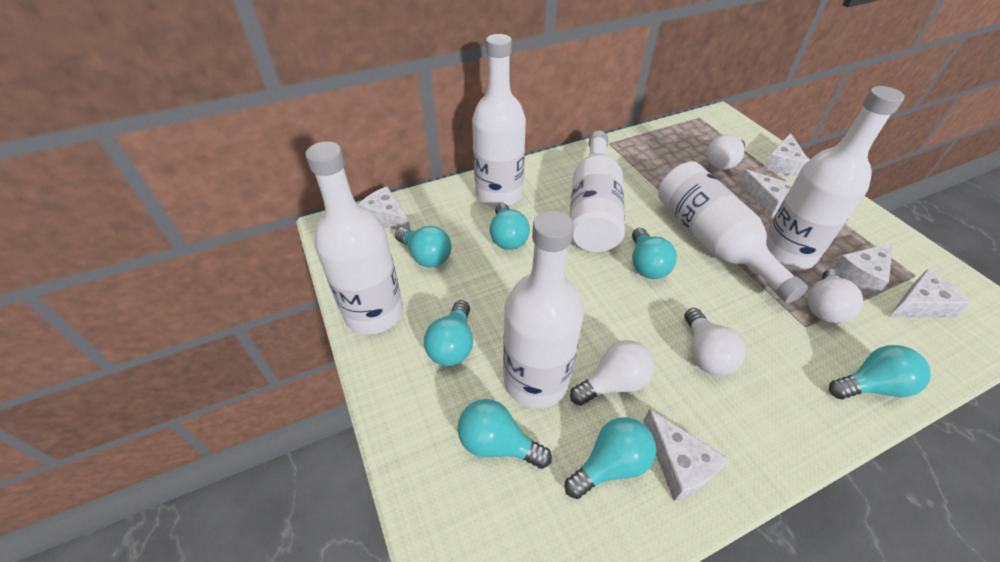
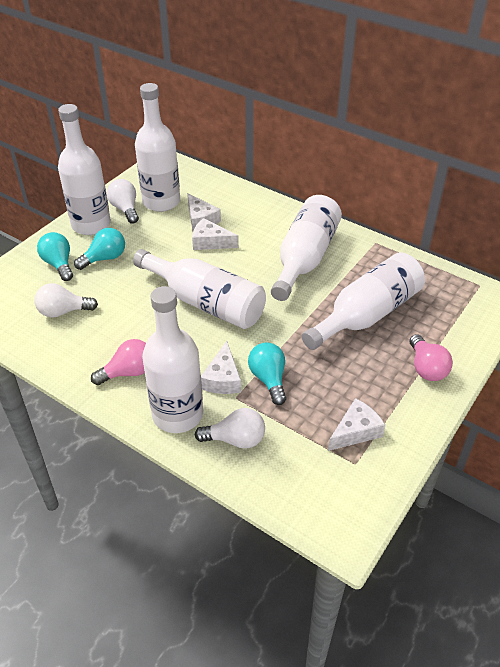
pink light bulb: none = 0 -> [91,339,146,385] [410,334,453,381] = 2
turquoise light bulb: [395,226,451,267] [424,300,473,366] [458,399,552,469] [490,203,530,250] [565,417,656,499] [632,228,677,279] [829,345,931,399] = 7 -> [37,232,73,281] [74,228,125,270] [248,342,286,405] = 3
white cheese: [358,187,410,230] [643,409,728,501] [739,169,793,217] [764,133,809,176] [832,243,893,296] [889,269,971,318] = 6 -> [187,193,221,231] [192,218,239,250] [201,341,241,394] [328,398,385,451] = 4
white light bulb: [570,340,655,406] [685,308,746,376] [707,134,745,170] [808,269,863,323] = 4 -> [34,283,98,318] [107,179,139,224] [195,408,265,449] = 3

